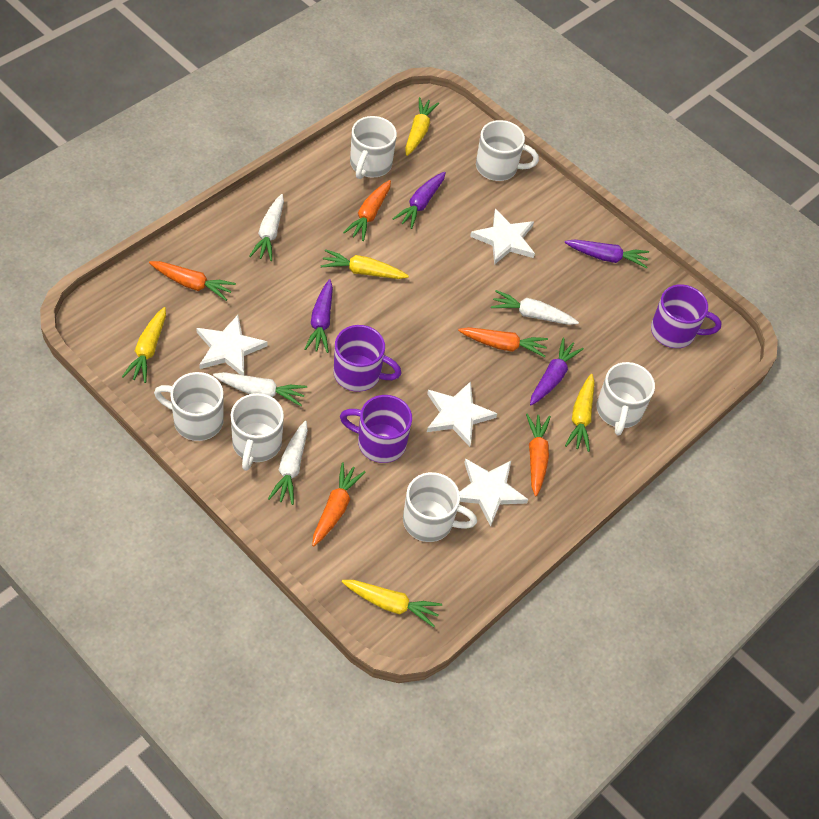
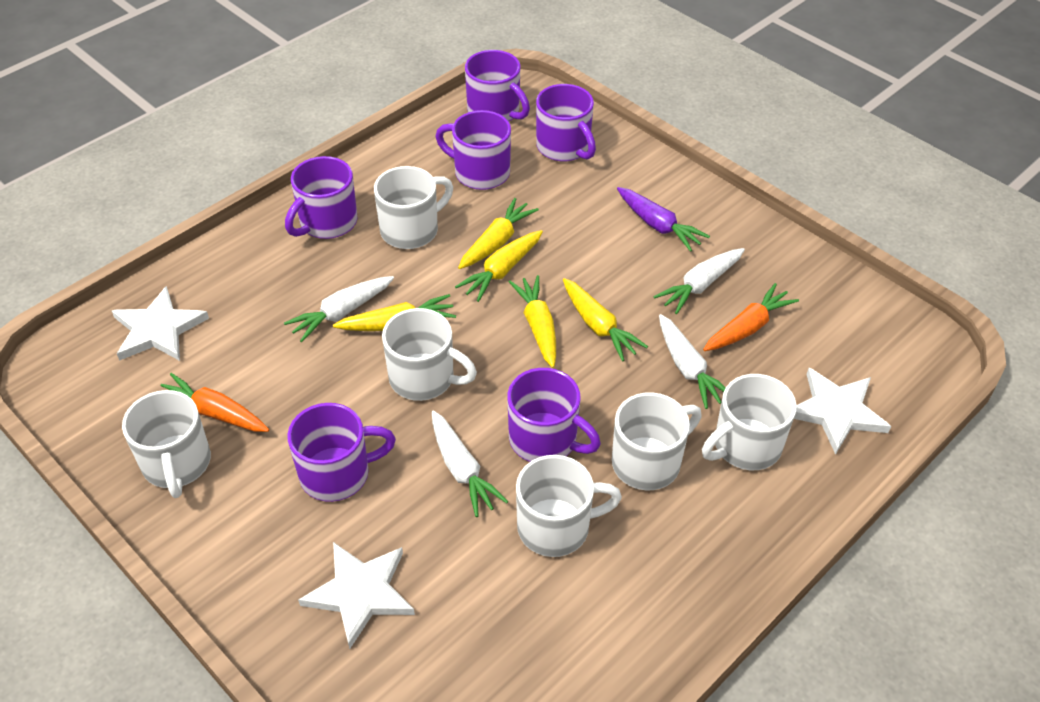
orange carrot: [149,261,236,301] [312,462,366,546] [343,180,391,241] [458,327,548,357] [526,413,551,497] = 5 -> [161,373,269,432] [703,283,799,351] = 2
purple carrot: [304,279,333,353] [393,172,446,229] [530,338,584,405] [564,239,649,269] = 4 -> [617,187,710,252] = 1
purple mug: [333,325,402,392] [340,395,412,463] [651,284,722,348] = 3 -> [285,156,357,239] [287,403,396,502] [436,110,511,190] [465,50,530,121] [507,368,601,462] [536,84,596,162] = 6
white star: [196,315,268,375] [427,381,498,447] [460,458,528,527] [470,209,535,265] = 4 -> [112,286,209,361] [298,542,415,649] [794,368,891,455] = 3

